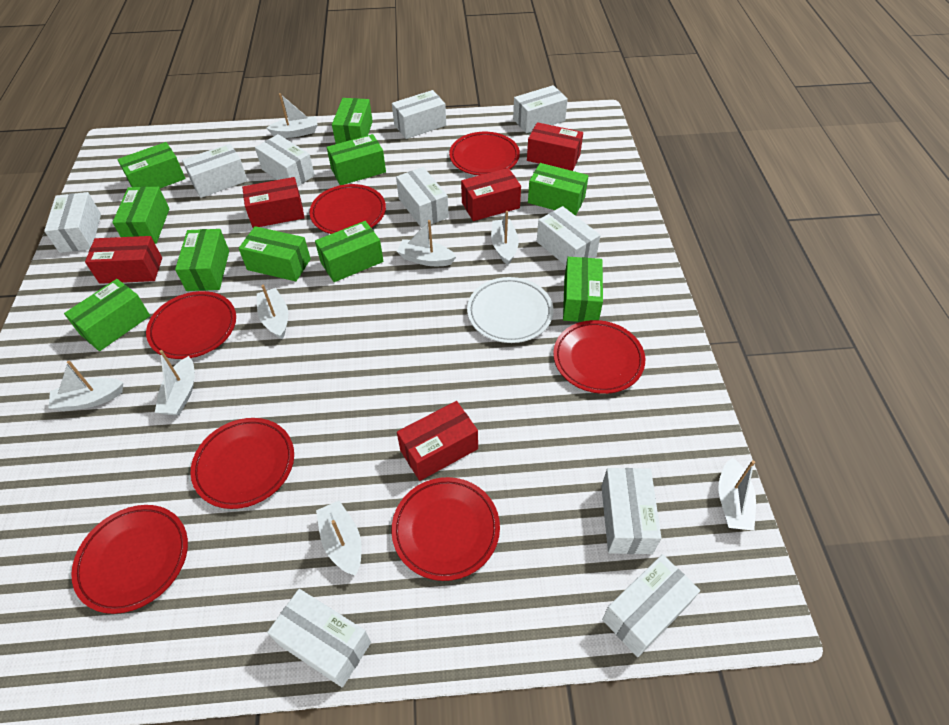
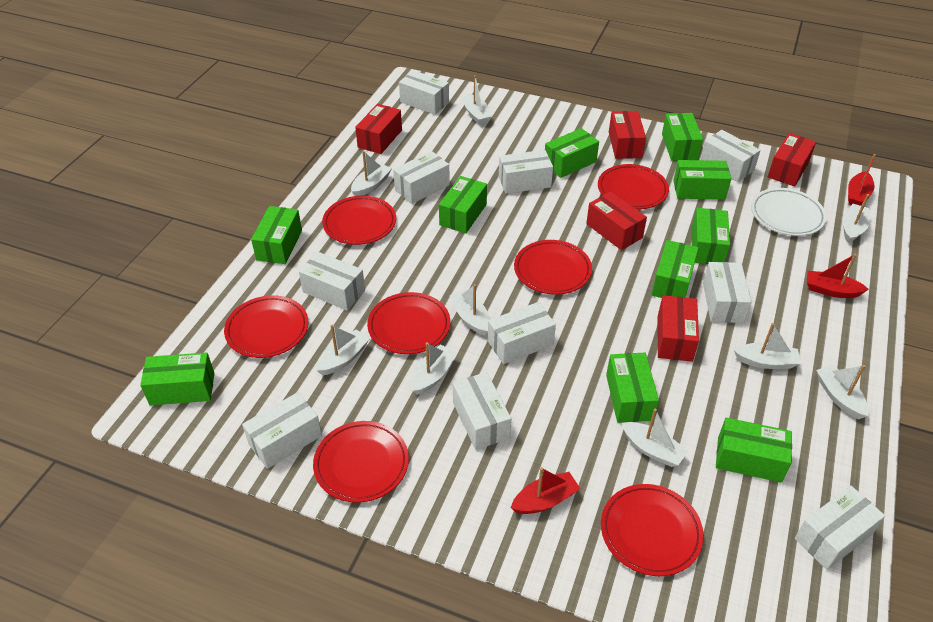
red boat: none = 0 -> [511,467,580,514] [807,254,869,298] [848,154,876,206] = 3
white boat: [48,361,123,411] [155,350,195,415] [257,285,288,339] [266,93,317,138] [316,501,362,576] [396,220,456,266] [491,211,519,265] [718,457,756,531] = 8 -> [316,325,369,375] [351,151,392,196] [411,342,457,395] [450,284,490,336] [464,75,492,125] [622,409,688,467] [734,323,801,369] [816,364,869,419] [843,194,870,243] = 9

